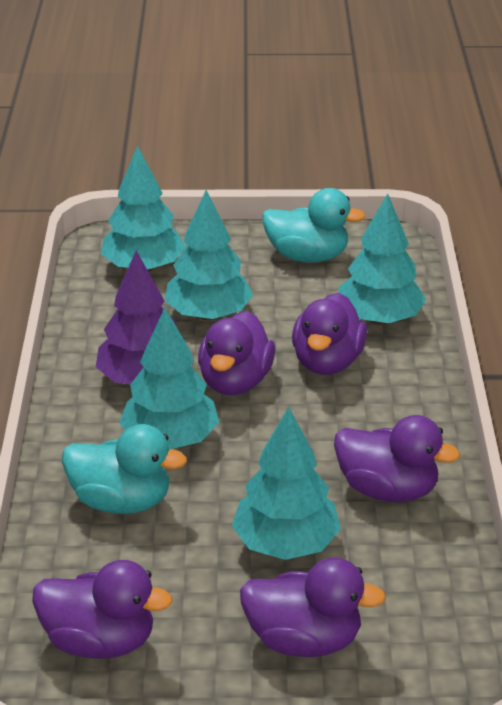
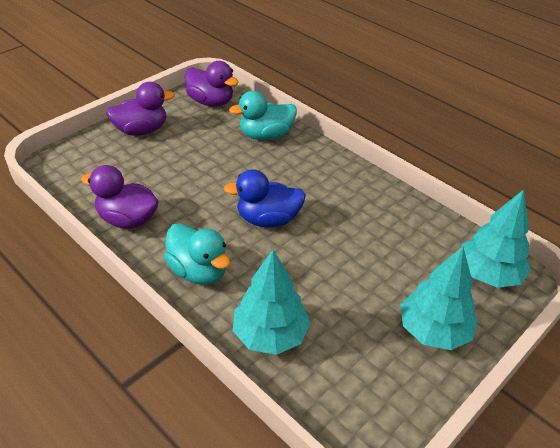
blue duck: none = 0 -> [224,169,306,227] = 1
purple duck: [32,560,173,659] [198,311,275,395] [240,558,386,657] [292,293,367,375] [334,415,460,502] = 5 -> [81,165,159,229] [106,82,175,136] [184,61,239,107] = 3
purple tree: [96,251,176,384] = 1 -> none = 0
turquoise tree: [101,145,186,272] [119,308,219,449] [164,190,253,321] [232,407,341,560] [339,193,426,325] = 5 -> [233,250,310,355] [400,247,478,350] [461,190,531,288] = 3

